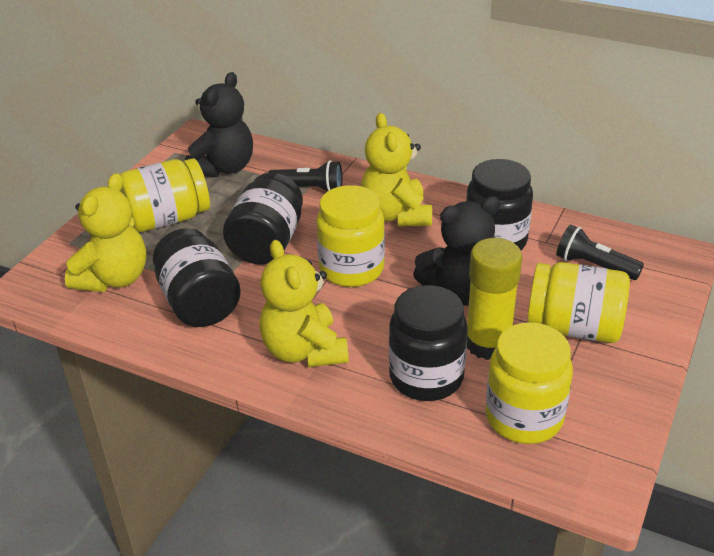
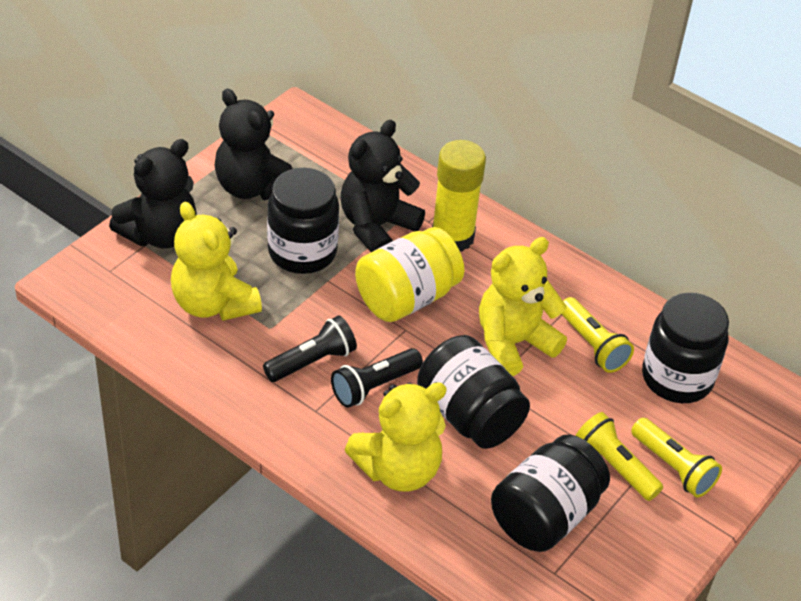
black teddy bear: [185,72,253,177] [413,196,501,305] = 2 -> [109,139,197,249] [214,89,294,200] [341,120,425,252] = 3
yellow flashlight: none = 0 -> [561,297,634,373] [576,412,663,501] [631,418,722,498] = 3
yellow jar: [120,158,210,232] [316,185,385,287] [485,322,573,444] [527,262,630,343] = 4 -> [355,227,464,322] = 1

